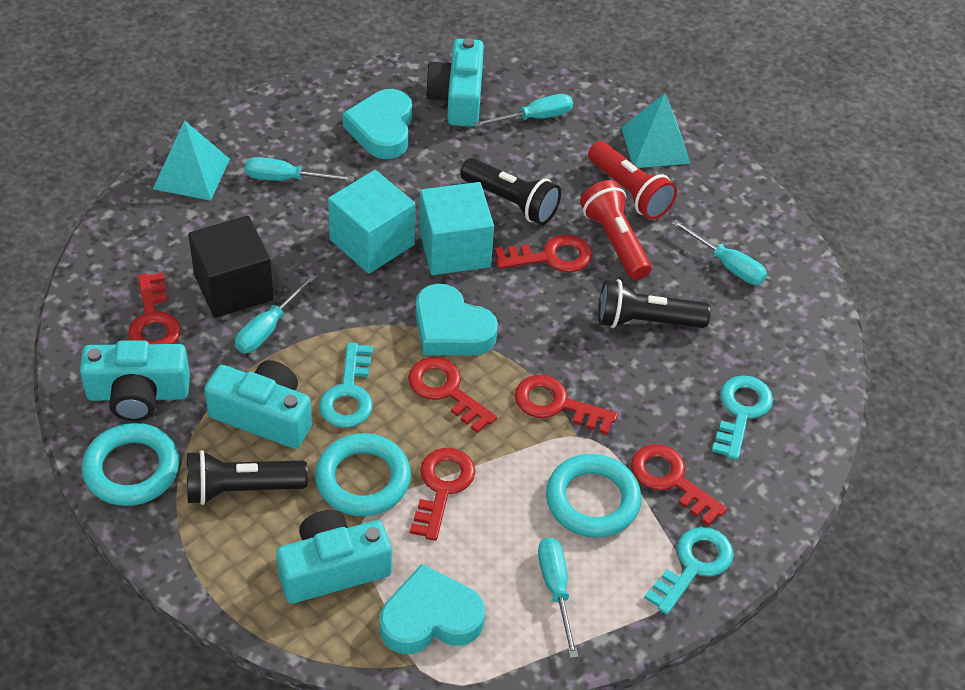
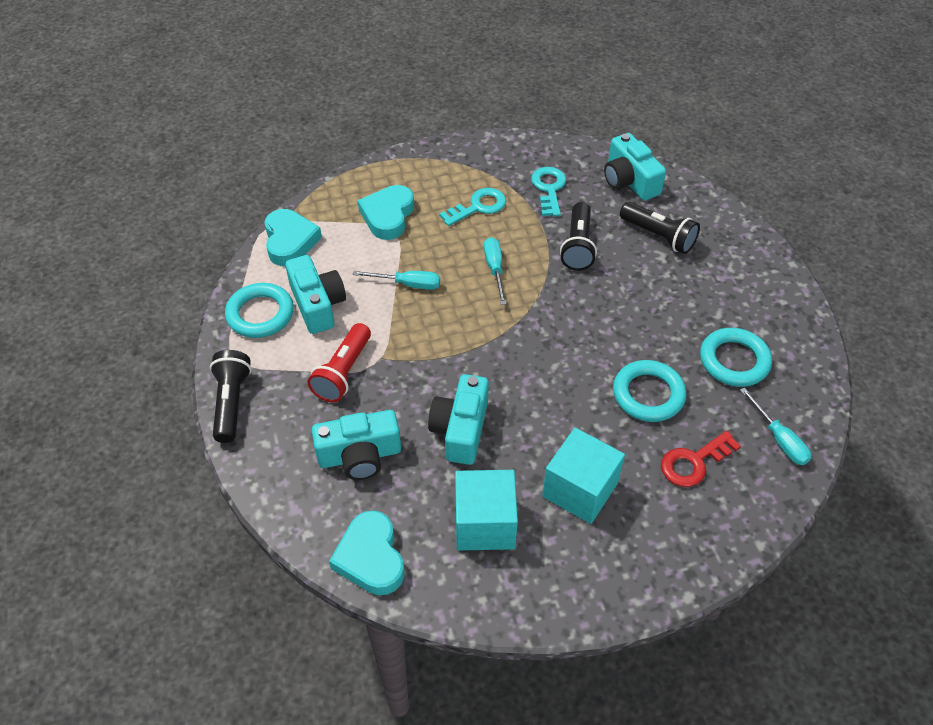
black cube: [188,215,274,318] = 1 -> none = 0
red flashlight: [580,180,652,280] [588,141,677,220] = 2 -> [308,323,371,402] = 1
red key: [128,272,181,344] [408,357,497,433] [410,448,476,541] [495,234,592,273] [515,375,618,435] [631,444,727,526] = 6 -> [661,431,741,487] = 1
turquoise key: [319,343,373,428] [644,527,734,615] [712,375,773,460] = 3 -> [439,188,506,226] [531,167,566,216] = 2
turquoise pyramid: [153,120,230,201] [621,93,691,168] = 2 -> none = 0
turquoise screwdriver: [235,274,317,353] [245,157,354,182] [474,94,573,127] [538,537,578,658] [672,220,767,285] = 5 -> [352,271,440,290] [484,237,506,305] [740,387,811,465] = 3

